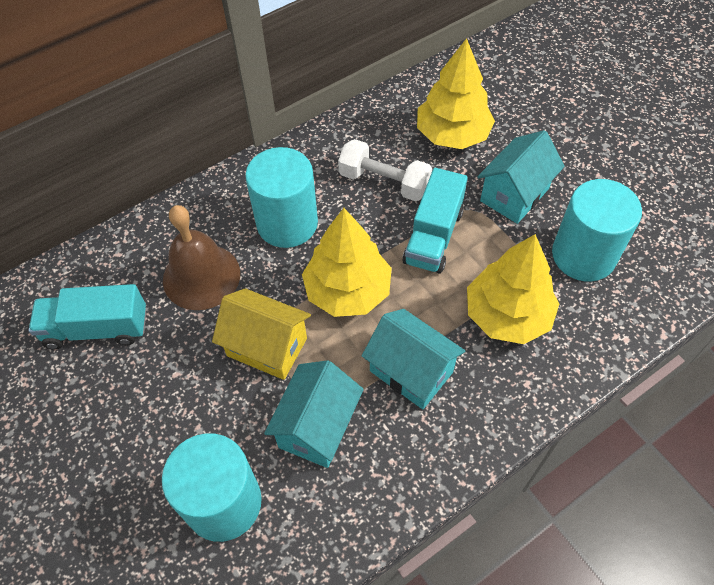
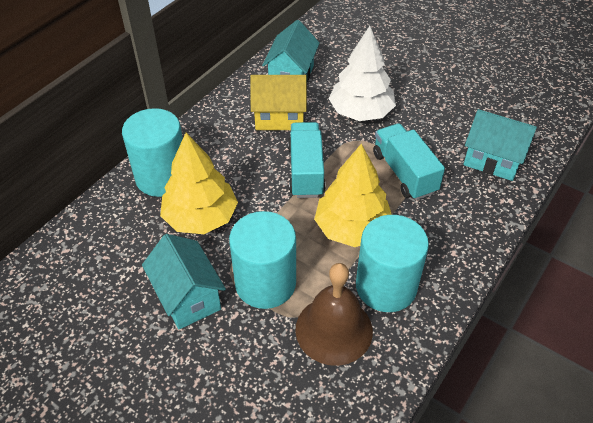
white dumbbell: [338,139,432,201] = 1 -> none = 0
white tree: none = 0 -> [328,26,396,121] = 1
yellow tree: [302,208,392,317] [417,38,495,149] [467,234,559,344] = 3 -> [160,133,238,234] [314,144,392,247] = 2

